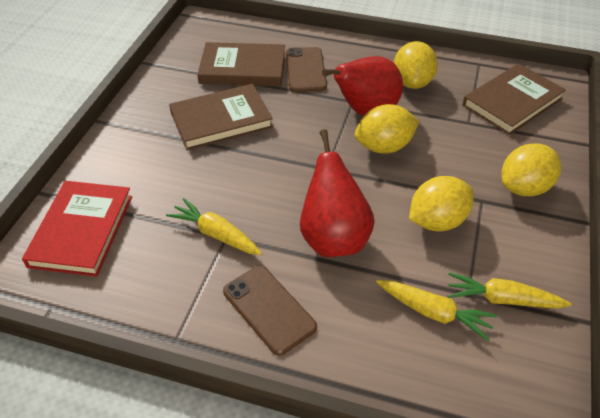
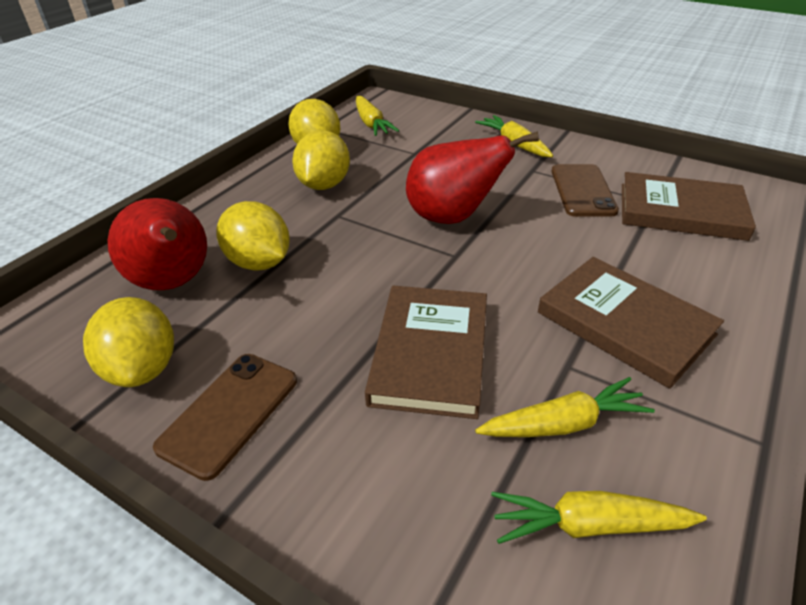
red book: [22,181,132,277] = 1 -> none = 0
yellow carrot: [166,198,262,255] [376,280,497,341] [448,272,572,309] = 3 -> [356,96,399,136] [475,115,553,157] [475,377,655,437] [491,491,707,544] = 4

